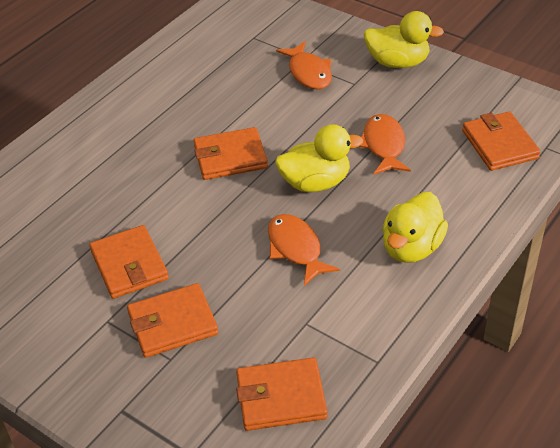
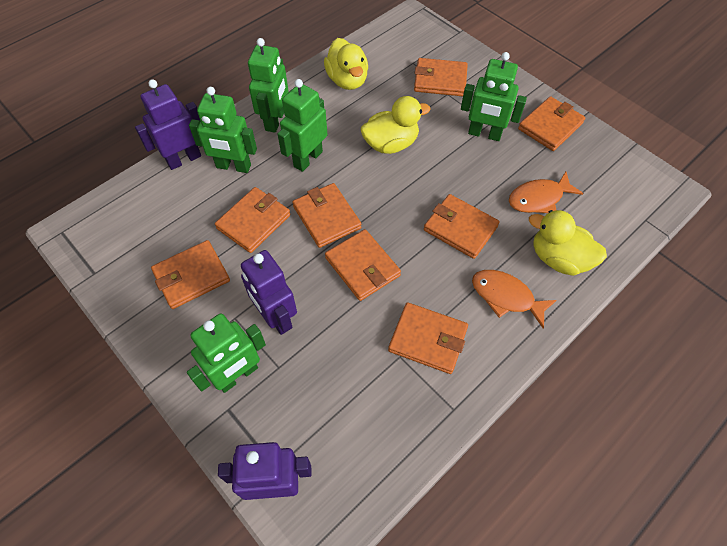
green robot: none = 0 -> [187,313,266,393] [189,87,257,173] [248,38,289,133] [278,79,328,172] [461,52,527,141] = 5
orange fish: [268,214,340,286] [276,41,332,89] [359,114,411,174] = 3 -> [472,270,557,329] [509,172,584,213] = 2
orange wallet: [89,225,169,299] [127,283,218,358] [194,127,268,180] [236,357,327,431] [462,112,541,171] = 5 -> [151,240,230,309] [215,187,290,253] [292,183,361,248] [325,229,401,301] [388,302,468,374] [414,58,468,96] [424,194,500,259] [518,96,585,151] = 8
purple robot: none = 0 -> [135,79,201,170] [218,442,312,500] [241,250,297,335] = 3

